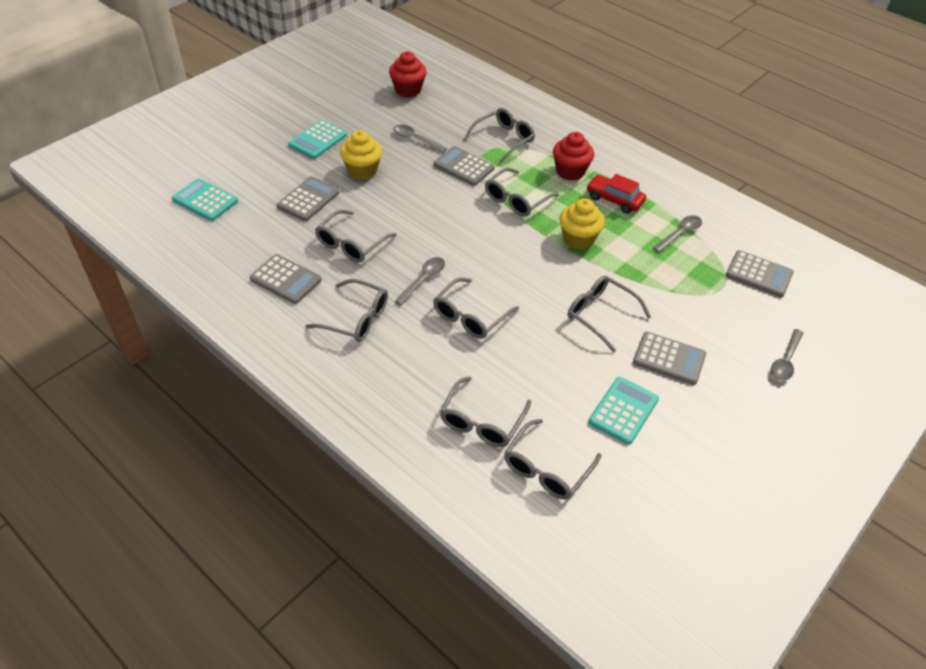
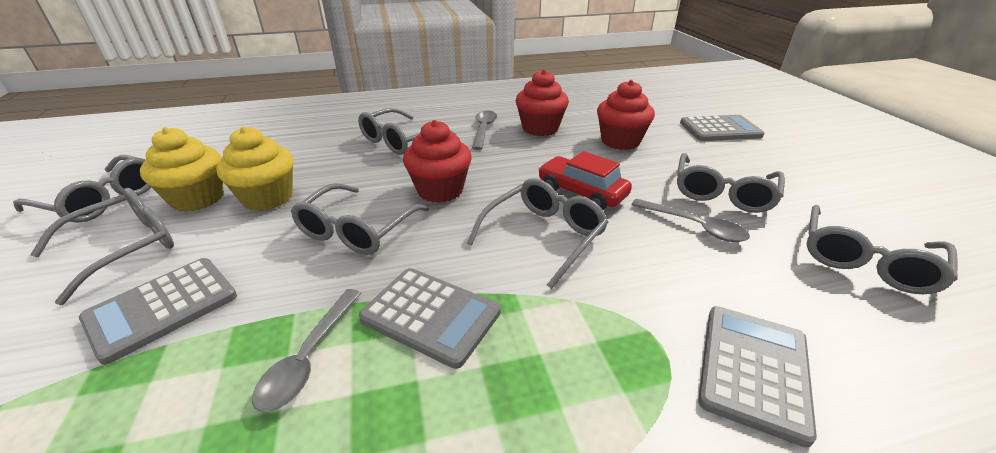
grey calculator: [250,254,322,304] [277,176,340,221] [433,146,495,186] [633,331,706,385] [726,250,794,297] = 5 -> [79,258,237,365] [359,268,501,369] [680,115,764,141] [698,306,817,448] = 4
grey glasses: [305,279,388,342] [315,210,397,262] [433,277,519,339] [440,376,531,447] [464,108,535,164] [485,167,559,217] [504,419,601,500] [568,275,651,352] = 8 -> [13,155,151,223] [30,188,174,305] [291,183,429,255] [358,108,456,155] [467,178,608,289] [677,153,785,213] [806,205,958,294] = 7
grey spoon: [393,124,447,153] [394,257,445,305] [653,215,702,252] [771,329,803,381] = 4 -> [252,289,361,412] [472,111,497,150] [631,199,750,242] = 3
red cupcake: [389,51,427,98] [553,132,594,181] = 2 -> [403,120,472,203] [516,69,569,136] [597,80,655,150] = 3
turquoise calculator: [172,178,238,221] [288,120,347,159] [588,377,659,445] = 3 -> none = 0

